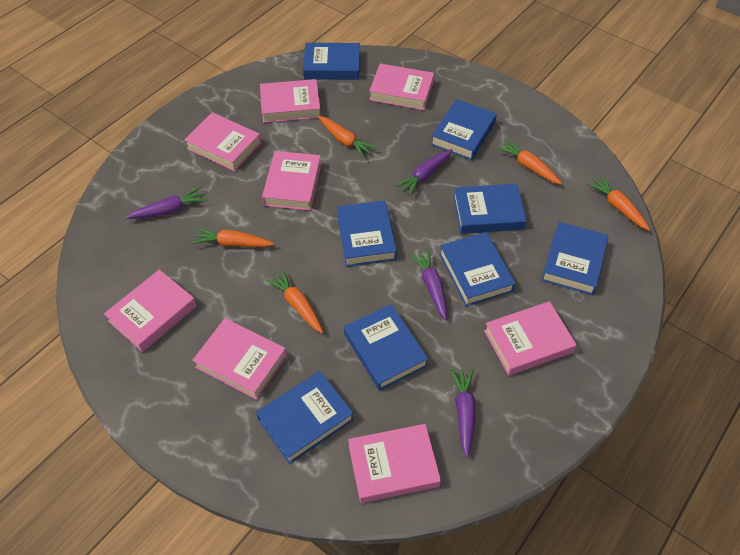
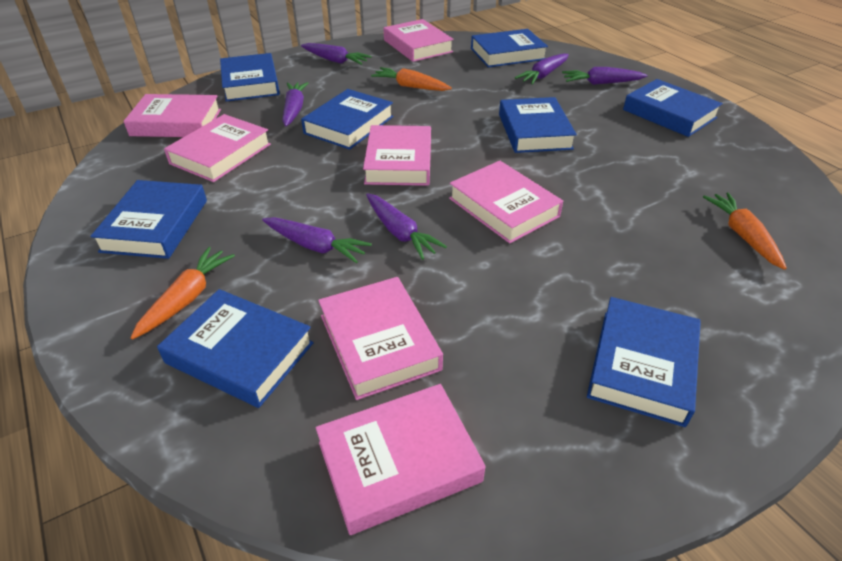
orange carrot: [192,228,274,247] [265,269,323,333] [318,116,376,158] [496,139,562,185] [587,175,651,231] = 5 -> [130,247,235,339] [371,67,452,91] [703,192,787,270] = 3
pink book: [104,270,197,352] [184,112,261,171] [192,318,287,400] [260,79,321,123] [262,151,321,211] [348,424,441,503] [369,63,434,110] [484,301,577,376] = 8 -> [124,94,221,137] [164,114,271,182] [316,384,485,535] [318,277,443,400] [363,125,431,186] [384,19,454,62] [449,161,563,243] = 7
purple carrot: [126,187,206,219] [395,149,452,196] [410,249,447,320] [450,368,476,458] = 4 -> [262,217,372,263] [282,82,309,127] [301,43,371,65] [366,193,447,260] [515,53,569,85] [562,67,648,85] = 6

